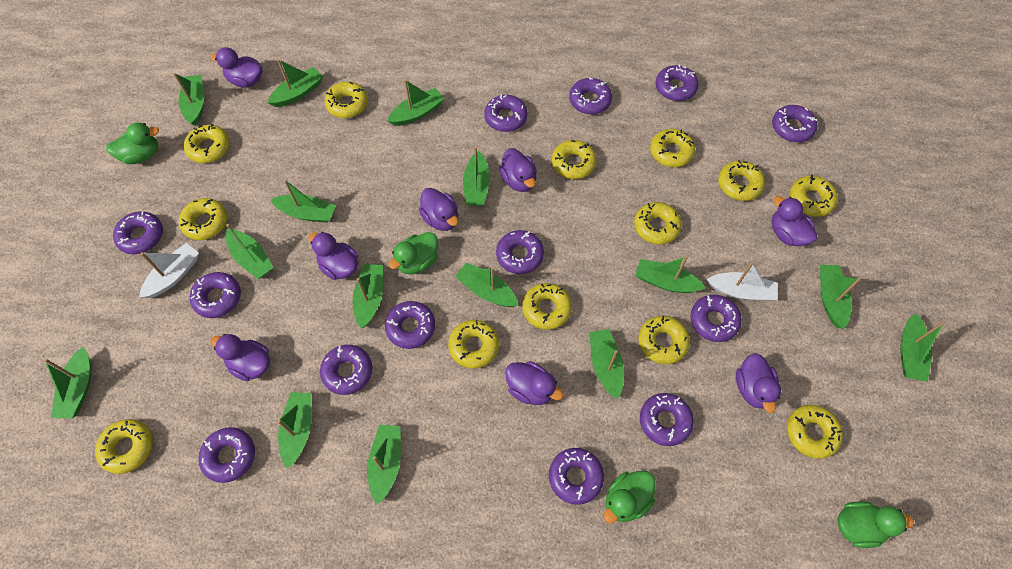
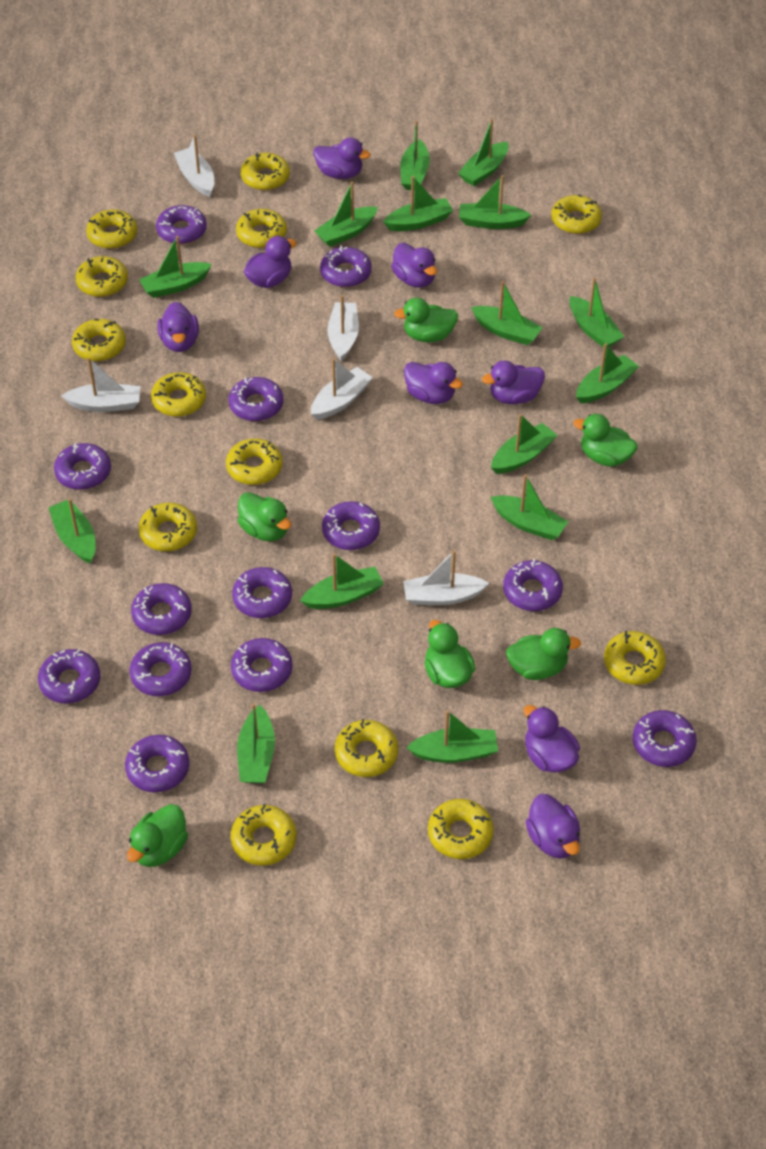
green duck: [106,122,159,164] [389,232,438,274] [604,471,656,523] [838,501,914,548] = 4 -> [127,804,188,867] [238,492,291,541] [394,298,458,342] [425,620,475,688] [506,628,581,680] [573,414,638,466] = 6
white boat: [139,243,199,298] [707,262,778,301] = 2 -> [61,357,140,412] [174,135,214,197] [311,358,373,420] [327,295,359,361] [403,550,489,605] = 5

